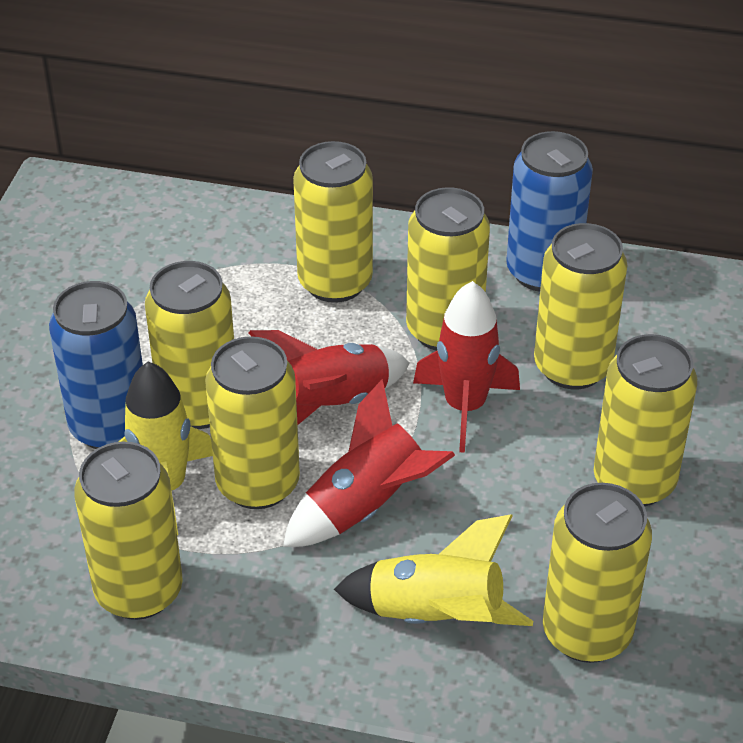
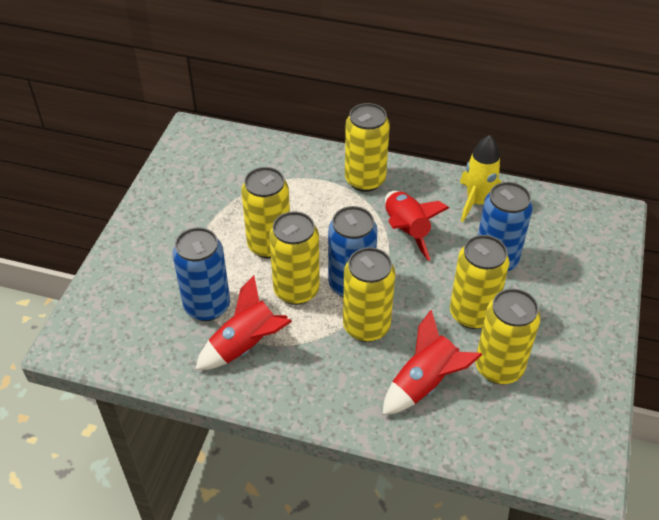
blue can: [49,281,143,449] [506,131,593,292] = 2 -> [173,227,230,321] [328,206,378,297] [478,182,533,271] = 3
yellow can: [74,442,183,620] [145,261,234,429] [205,336,300,509] [293,141,373,303] [406,187,490,351] [534,223,628,389] [543,483,652,663] [594,334,697,506] = 8 -> [241,167,290,258] [269,211,320,305] [343,247,395,342] [345,103,390,192] [450,235,509,329] [475,289,540,384] = 6
yellow rocket: [118,362,213,535] [334,514,533,626] = 2 -> [460,135,502,222] = 1

